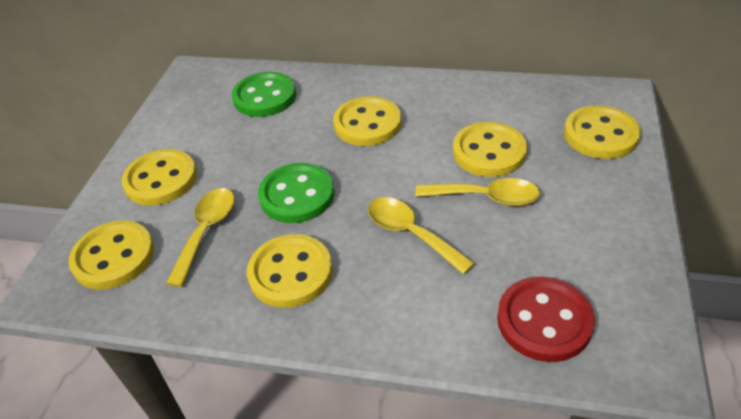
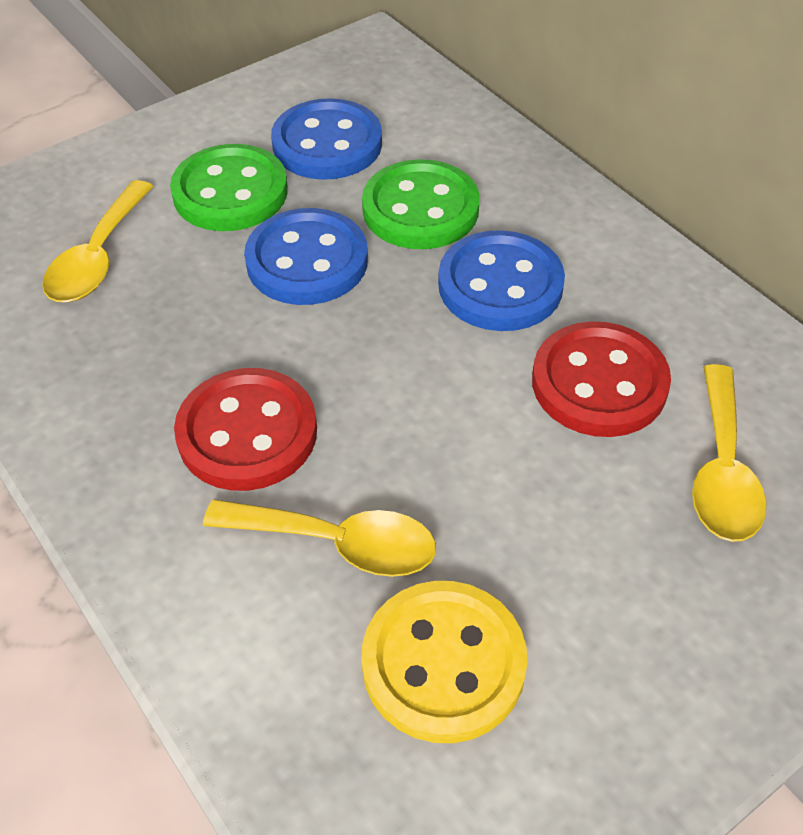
blue button: none = 0 -> [244,208,368,305] [271,98,382,180] [438,230,565,331] = 3
red button: [497,277,595,362] = 1 -> [174,368,317,491] [532,321,671,437] = 2
yellow button: [68,220,154,290] [122,149,197,206] [247,234,333,308] [333,96,401,146] [453,122,527,177] [564,105,641,159] = 6 -> [361,581,527,743] = 1

